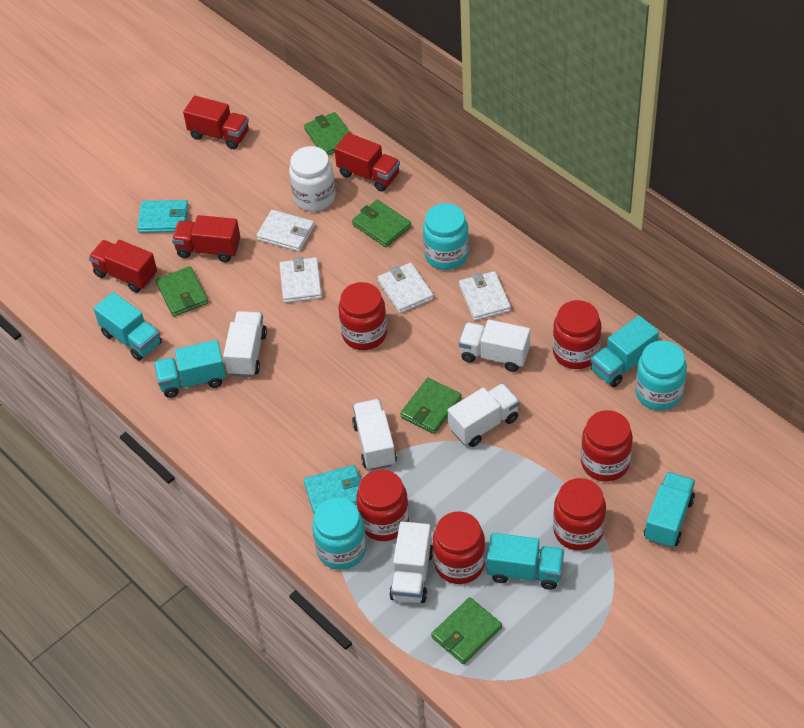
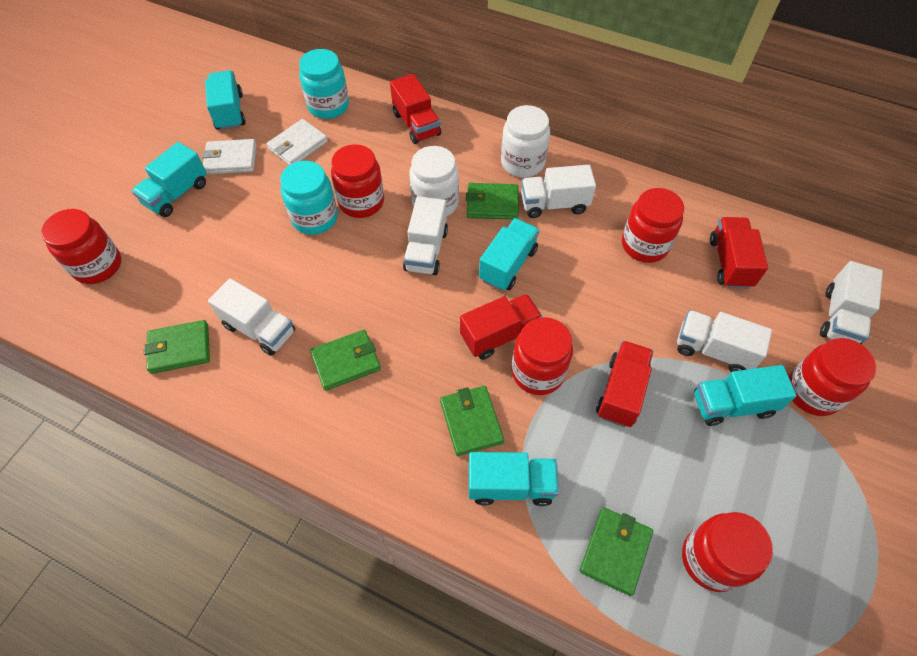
turquoise jar: [312,498,366,570] [423,203,469,270] [635,341,687,411] = 3 -> [280,161,338,235] [299,49,349,119] = 2
turquoise wallet: [137,200,188,233] [304,465,362,515] = 2 -> none = 0
white jar: [289,146,336,211] = 1 -> [409,146,459,216] [501,105,550,177] = 2
white wallet: [256,210,315,252] [279,257,322,303] [378,262,434,313] [459,271,511,321] = 4 -> [202,139,257,174] [267,119,328,165] = 2

